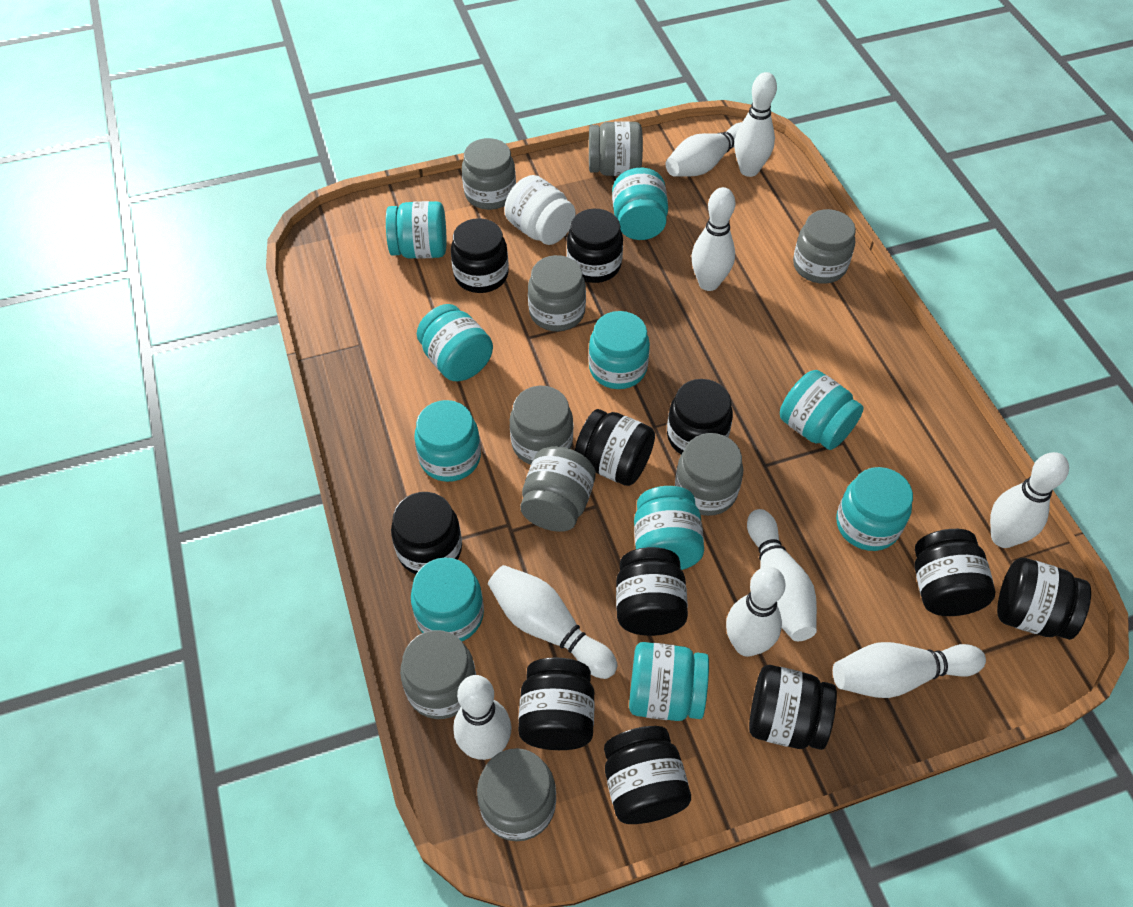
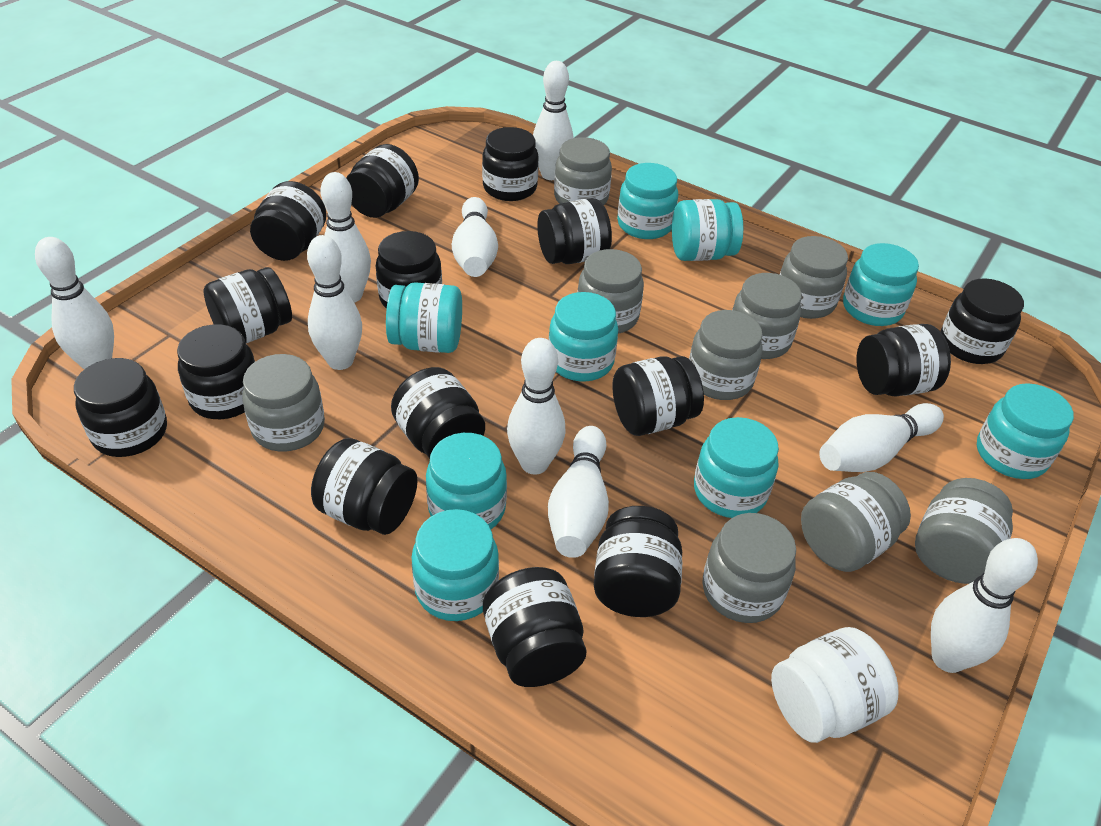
black jar: [391,492,462,574] [451,218,509,293] [518,657,595,750] [567,209,623,283] [575,409,655,486] [604,726,691,824] [616,547,688,636] [667,379,733,454] [749,665,837,750] [915,529,995,616] [997,558,1091,640] = 11 -> [74,358,167,457] [177,324,255,419] [203,267,292,343] [250,181,327,261] [311,438,417,535] [346,144,419,218] [376,231,442,309] [391,367,485,459] [482,127,539,201] [483,567,587,687] [537,198,612,264] [594,506,682,617] [612,356,704,436] [857,324,951,396] [940,278,1024,364] = 15
turquoise jar: [386,201,446,259] [411,557,484,641] [414,400,481,482] [417,304,493,381] [589,311,650,389] [612,168,668,240] [629,642,709,721] [634,486,704,570] [780,370,864,450] [836,467,913,551] = 10 -> [386,282,462,353] [411,509,499,621] [426,433,507,529] [549,292,618,381] [617,163,678,239] [672,199,743,261] [694,417,779,518] [843,243,919,326] [977,383,1074,479] = 9

